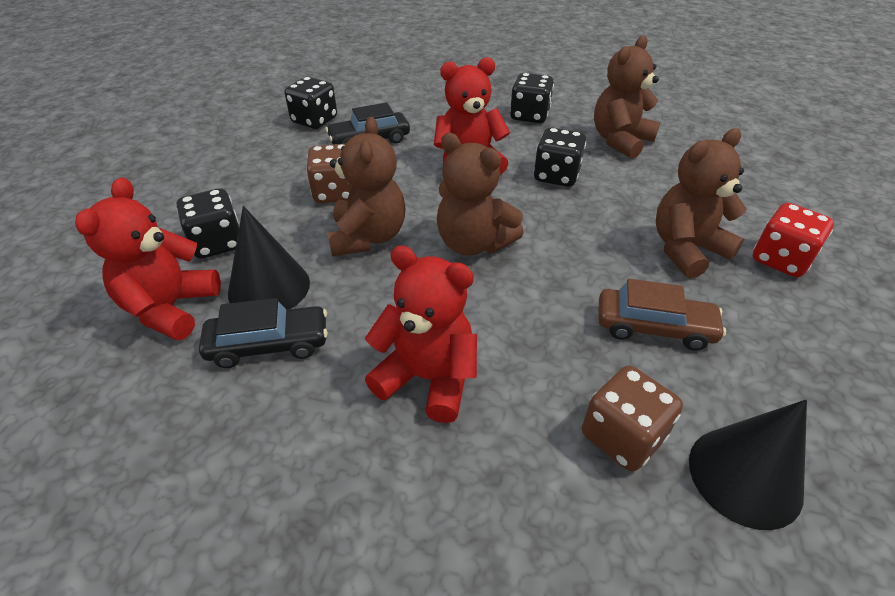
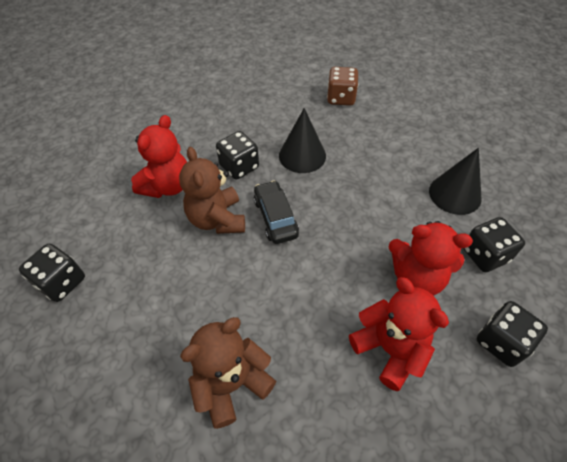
black car: [199,298,328,368] [326,103,410,144] = 2 -> [254,180,299,244] = 1
brown car: [598,279,726,350] = 1 -> none = 0
brown dice: [306,144,350,203] [582,365,683,471] = 2 -> [327,67,358,106] = 1
brown teddy bear: [328,117,406,256] [437,133,524,256] [594,35,660,159] [656,128,747,279] = 4 -> [179,147,245,234] [180,317,276,429] = 2
red dice: [753,203,834,277] = 1 -> none = 0

